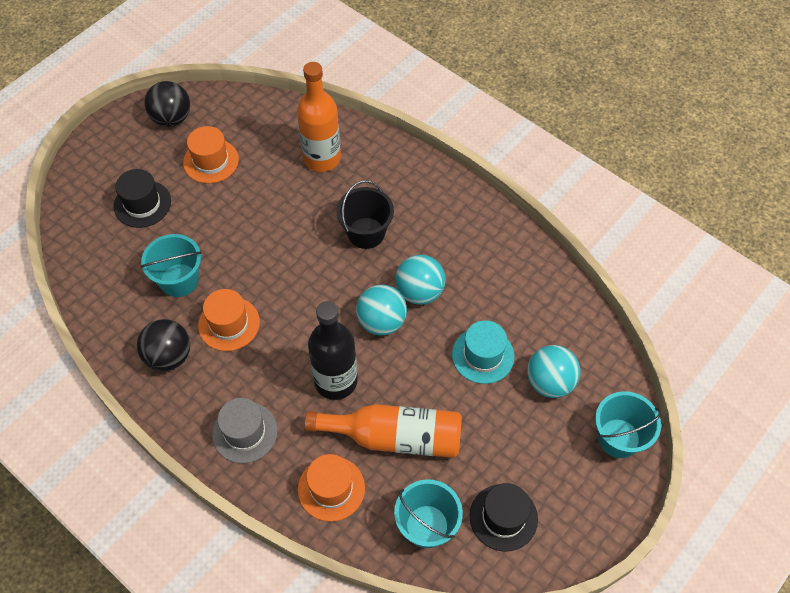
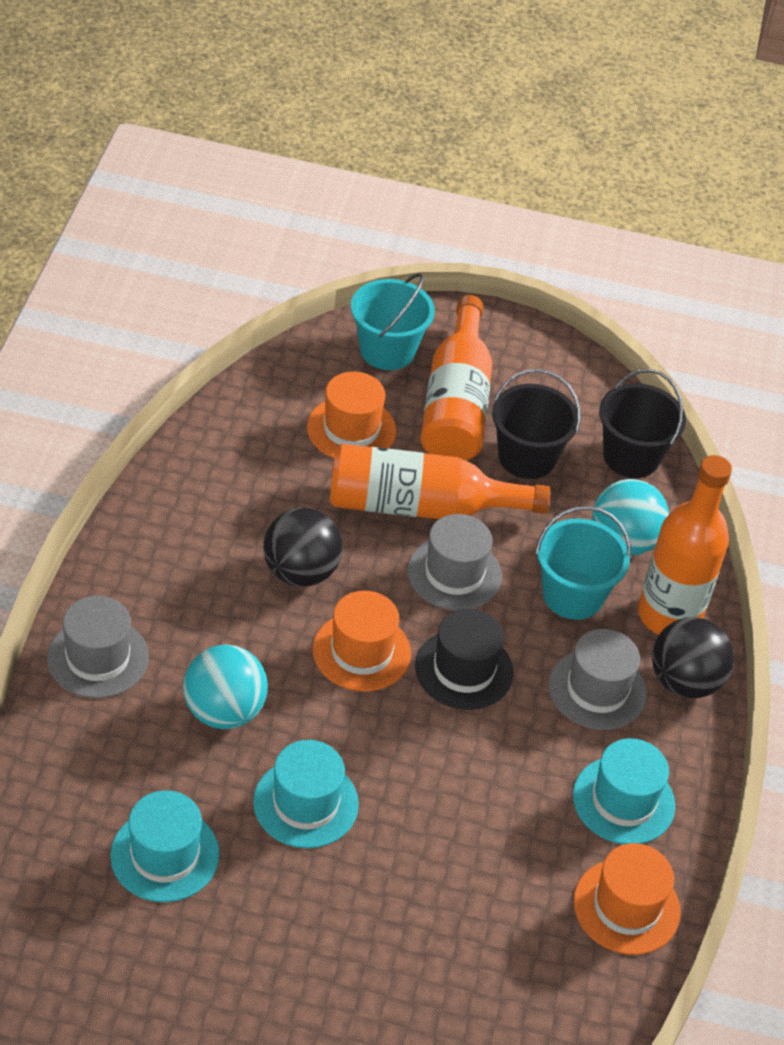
black bottle: [308,301,358,400] = 1 -> none = 0
black bucket: [337,180,394,249] = 1 -> [492,369,581,479] [599,369,686,478] = 2
black hat: [114,169,171,228] [470,483,538,551] = 2 -> [415,609,514,710] = 1
grey hat: [212,398,278,463] = 1 -> [47,596,149,698] [407,514,502,611] [549,629,647,730] = 3
orange bottle: [297,62,341,172] [305,404,462,458] = 2 -> [330,444,550,519] [421,295,492,461] [638,455,732,635] = 3
turquoise ball: [356,285,407,336] [395,255,445,305] [527,345,581,398] = 3 -> [183,645,268,729] [592,479,669,555] = 2
turquoise bucket: [141,234,202,297] [394,479,463,548] [595,391,662,458] = 3 -> [351,273,435,370] [535,506,631,620] = 2
turquoise hat: [452,320,514,384] = 1 -> [110,790,219,902] [253,740,359,848] [573,738,675,844] = 3

